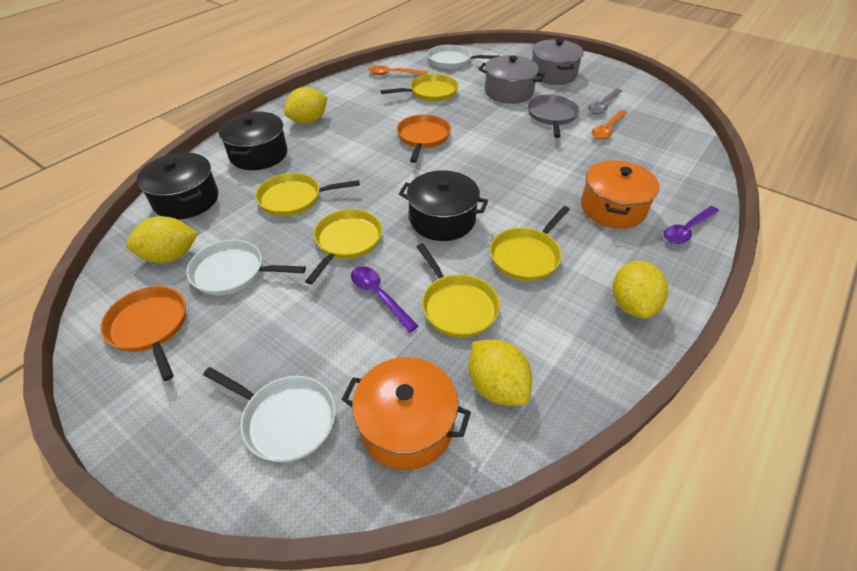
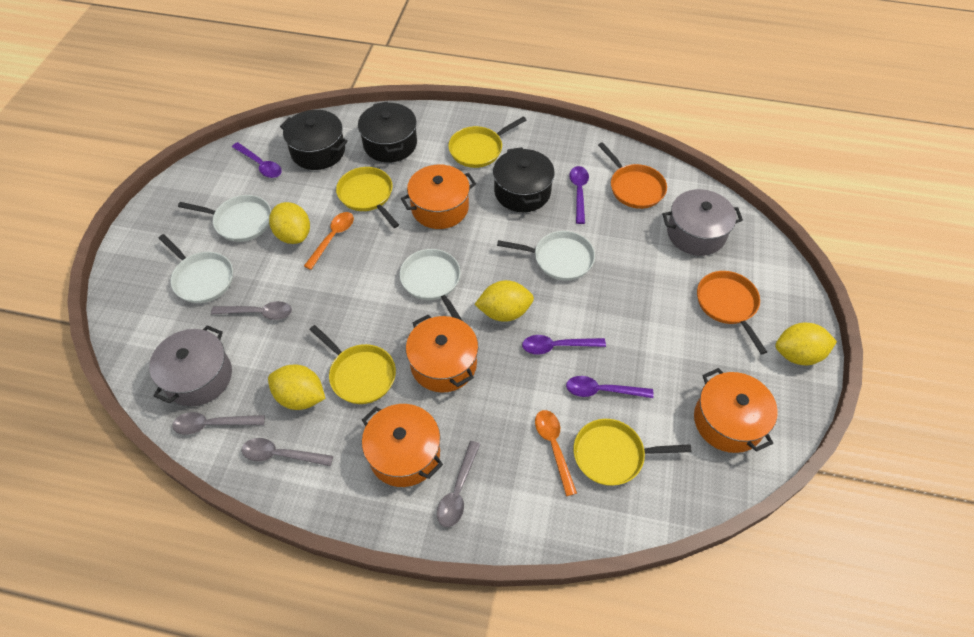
grey pan: [527,95,579,138] = 1 -> none = 0
grey spoon: [588,89,622,114] = 1 -> [172,412,265,435] [211,301,292,320] [242,438,333,466] [437,441,480,527] = 4
orange pot: [342,357,471,470] [581,160,660,229] = 2 -> [362,404,443,487] [401,165,476,229] [406,315,478,392] [694,368,778,453] = 4
purple spoon: [351,266,418,333] [664,206,719,244] = 2 -> [232,142,282,178] [522,335,606,355] [566,376,654,398] [569,166,589,224] = 4
white pan: [187,240,306,295] [203,367,336,463] [427,45,498,69] = 3 -> [159,234,233,303] [178,195,271,242] [399,249,463,321] [497,231,595,281] = 4
yellow pan: [255,173,360,216] [305,209,382,284] [381,74,459,102] [417,243,500,338] [490,206,570,281] = 5 -> [310,325,396,404] [336,167,399,228] [448,116,526,168] [573,419,692,486] = 4

